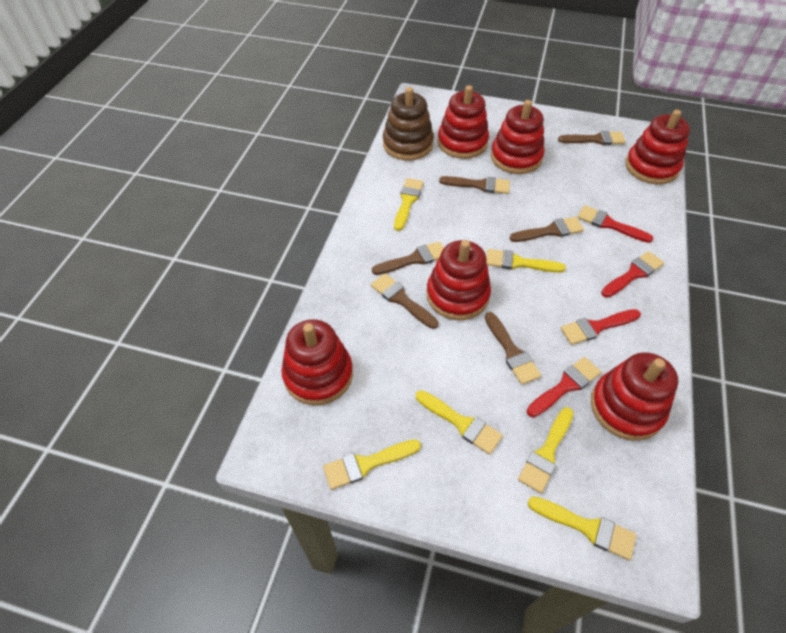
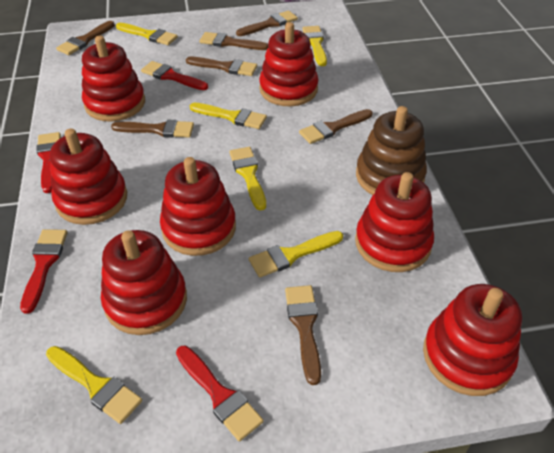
brown brush: [371,274,438,329] [372,241,444,275] [439,176,510,194] [485,312,541,385] [510,217,584,242] [558,131,626,145] = 6 -> [56,21,115,55] [111,120,194,138] [186,57,257,76] [200,32,268,50] [236,10,298,36] [285,285,321,385] [299,109,373,144] = 7
red stacking toy: [281,319,353,405] [426,240,491,320] [437,85,489,159] [491,100,545,174] [591,352,678,441] [625,110,690,184] = 6 -> [50,129,127,225] [82,36,145,122] [101,230,187,335] [160,157,236,256] [259,22,318,106] [355,172,434,272] [423,284,522,396] = 7

